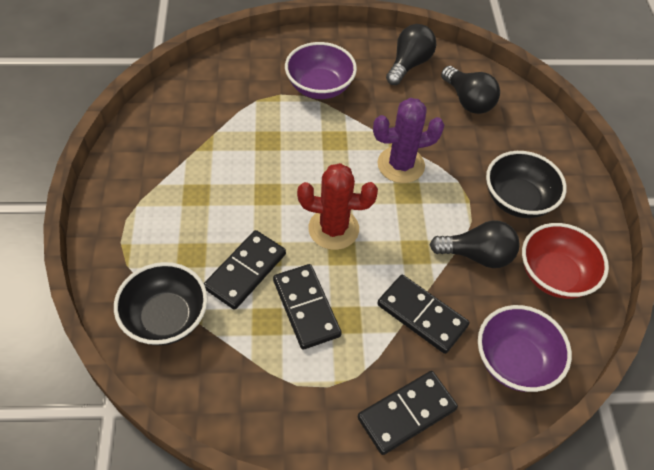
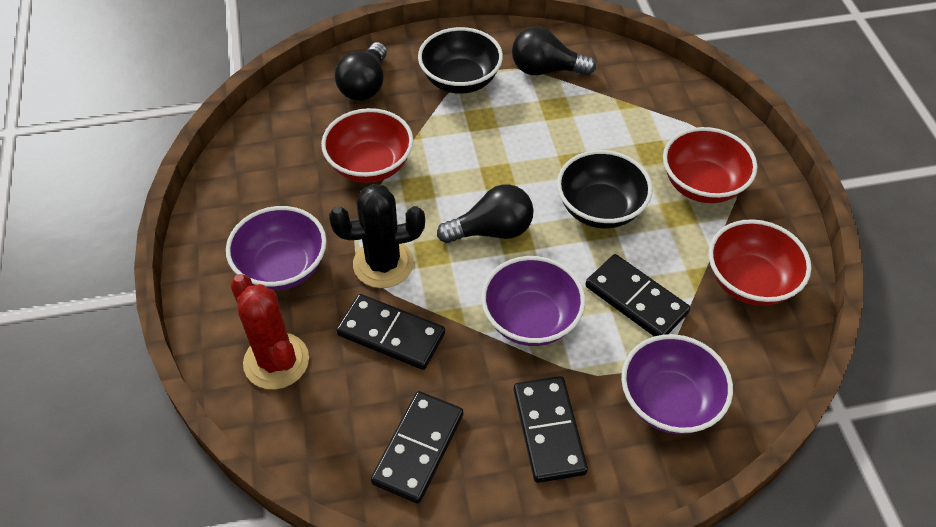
black cactus: none = 0 -> [329,184,425,288] = 1
purple bowl: [285,42,357,99] [478,305,572,392] = 2 -> [226,206,327,291] [481,256,586,346] [621,334,733,434] = 3
purple cactus: [373,98,444,183] = 1 -> none = 0
red bowl: [522,223,609,299] = 1 -> [321,108,413,183] [663,127,757,203] [709,219,812,306] = 3

